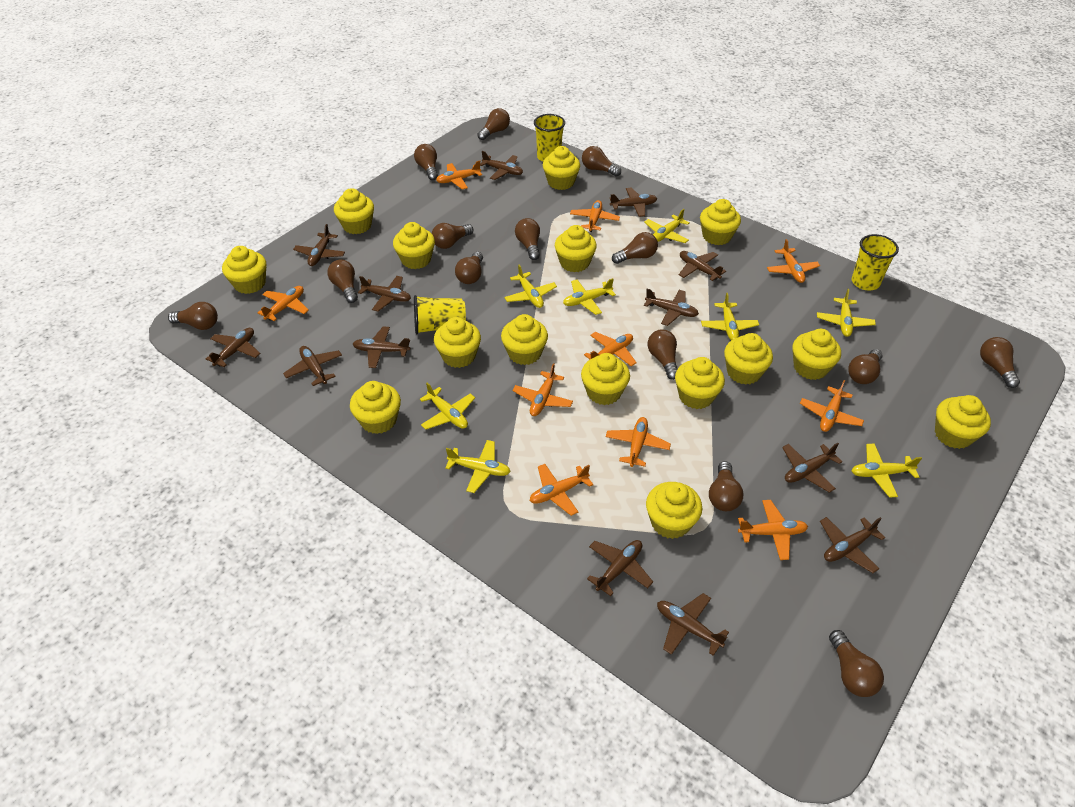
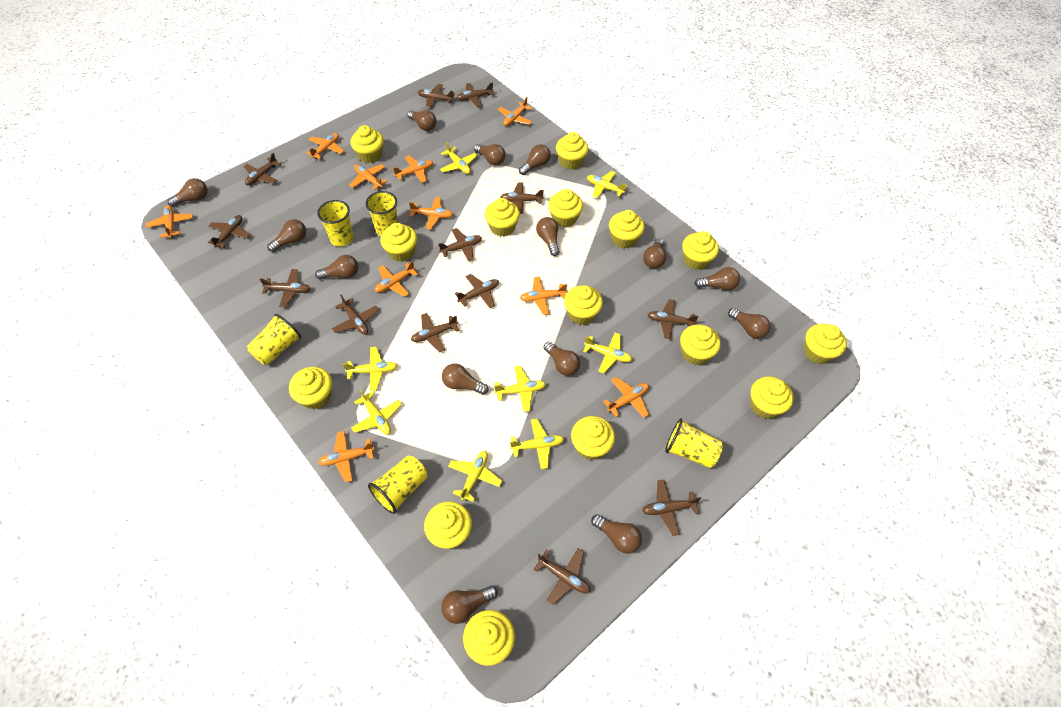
yellow cup: [414,295,466,334] [534,114,565,162] [852,234,899,290] = 3 -> [247,314,301,365] [317,200,354,247] [366,191,398,236] [368,456,427,514] [665,418,723,468] = 5

